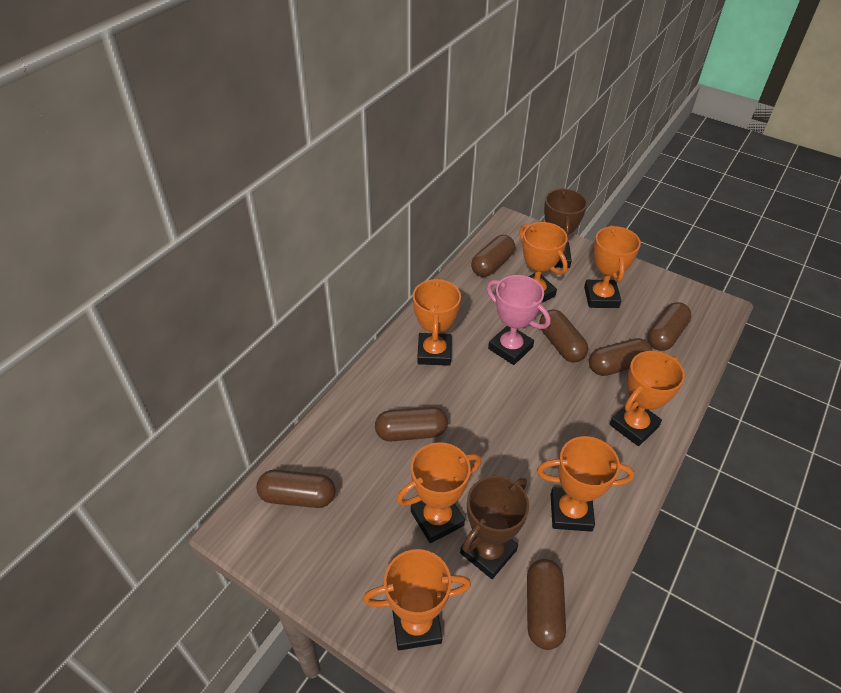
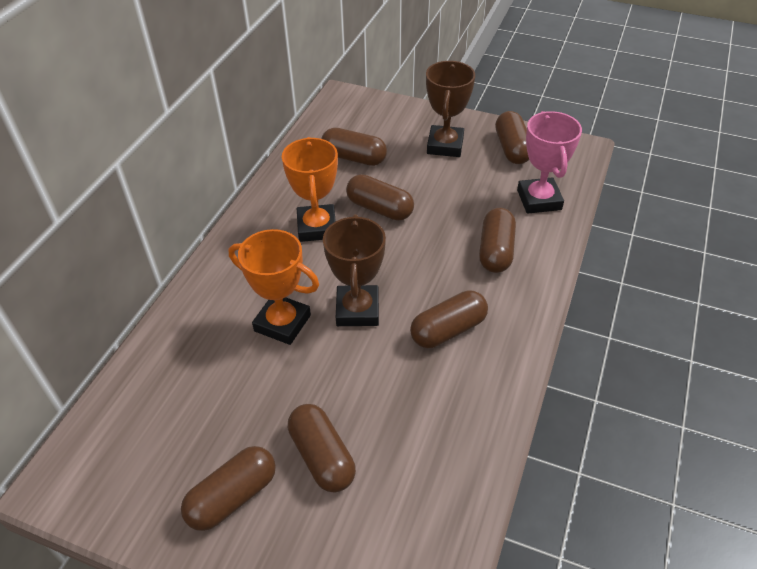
orange trophy: [363,549,471,650] [396,442,481,543] [413,277,461,366] [519,222,568,303] [537,436,634,532] [584,225,641,308] [610,351,685,446] = 7 -> [229,229,319,345] [282,137,338,242] = 2

